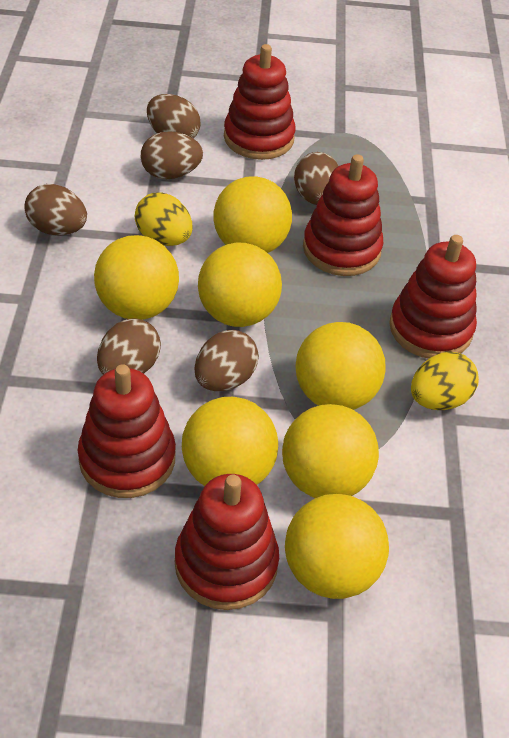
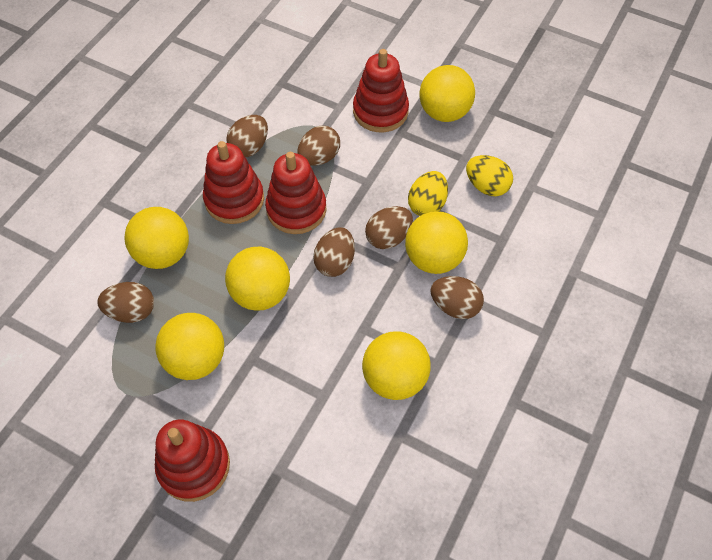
red stacking toy: [78,364,176,498] [175,474,279,610] [224,44,296,160] [303,154,383,276] [389,235,477,359] = 5 -> [155,419,230,502] [203,141,264,224] [265,152,327,234] [353,49,409,132] = 4
yellow ball: [94,235,179,320] [182,397,278,486] [198,242,282,327] [214,176,292,253] [282,404,379,498] [285,494,389,599] [295,322,386,410] = 7 -> [125,207,189,269] [155,313,224,380] [225,247,290,311] [362,331,431,400] [405,211,468,274] [420,65,475,122] = 6

